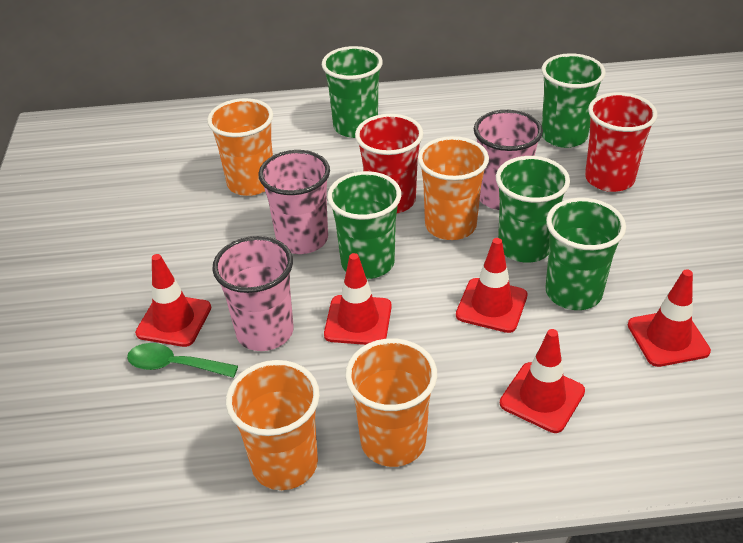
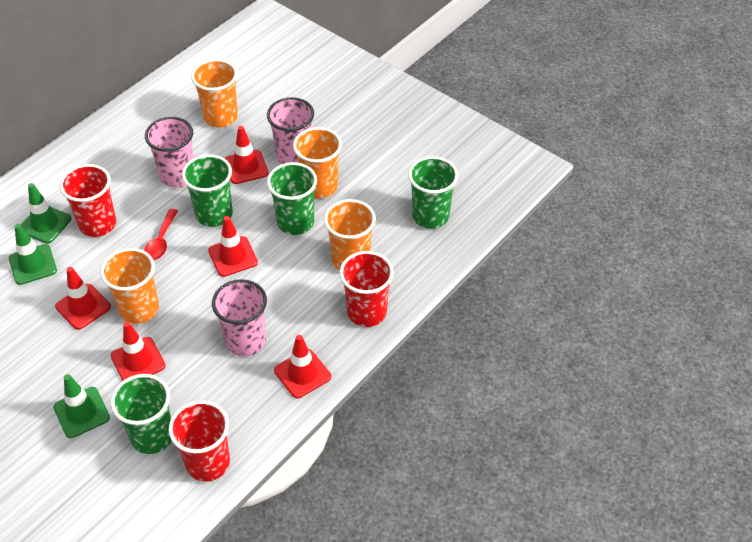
green cup: [322,46,383,138] [327,171,401,279] [496,156,570,263] [542,53,606,148] [546,198,626,310] = 5 -> [111,374,172,454] [182,154,233,227] [267,162,317,235] [408,156,458,229] = 4
green spoon: [127,343,238,378] = 1 -> none = 0
green traffic cone: none = 0 -> [9,224,57,285] [21,183,72,244] [53,374,110,438] = 3
red cup: [355,114,423,213] [585,92,657,192] = 2 -> [59,164,116,237] [169,400,230,482] [340,251,394,327] = 3
red spoon: none = 0 -> [144,209,178,260] = 1

